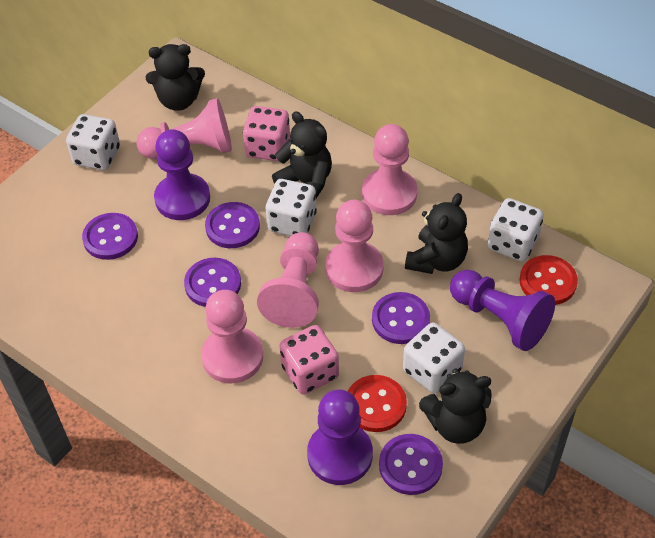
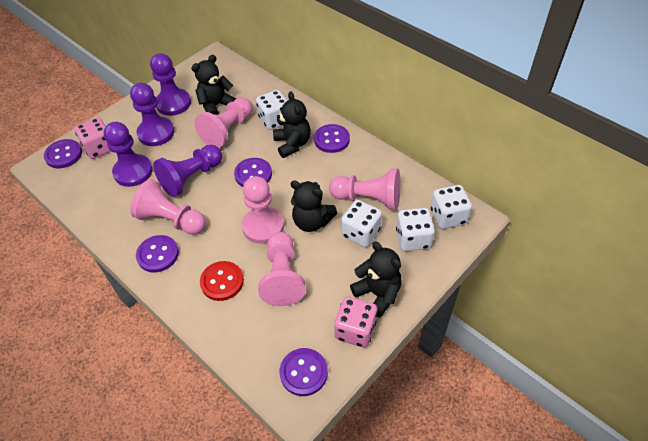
purple pawn: [154,129,210,220] [307,390,373,485] [450,270,555,351] = 3 -> [104,122,153,187] [130,83,174,146] [150,53,191,116] [153,145,222,197] = 4
red button: [348,375,407,432] [519,255,578,305] = 2 -> [200,261,244,301] = 1

